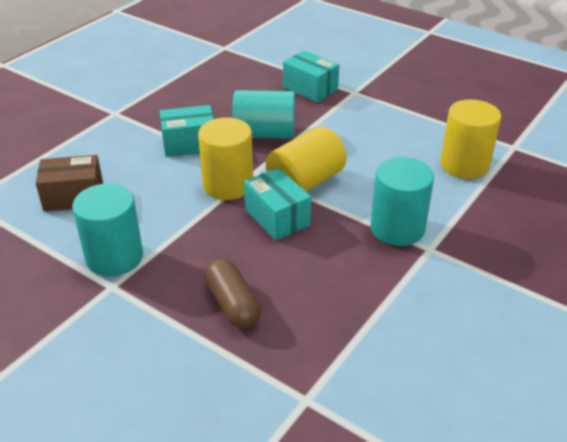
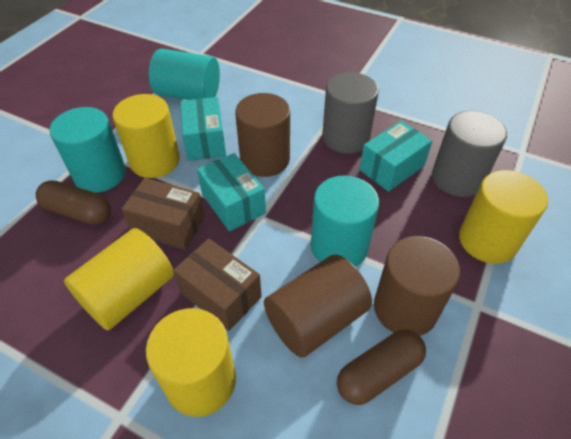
brown box: [36,155,103,212] = 1 -> [121,178,205,250] [173,239,262,331] = 2
brown capsule: [205,258,261,328] = 1 -> [36,180,111,225] [337,330,426,405] = 2
brown cylinder: none = 0 -> [235,93,290,177] [264,254,372,358] [374,236,460,336] = 3
grey cylinder: none = 0 -> [322,72,379,153] [432,111,507,197] = 2
yellow cylinder: [198,118,253,200] [266,126,346,192] [440,99,501,179] = 3 -> [64,228,174,330] [112,94,180,178] [146,308,236,417] [459,170,548,264] = 4

